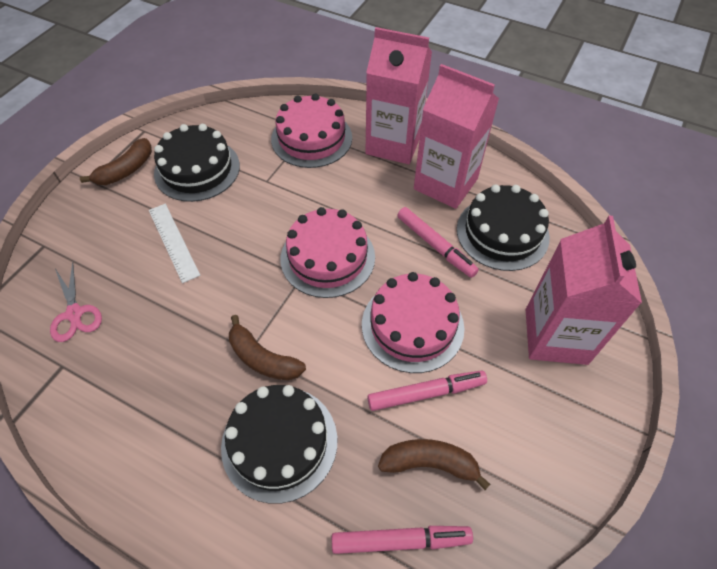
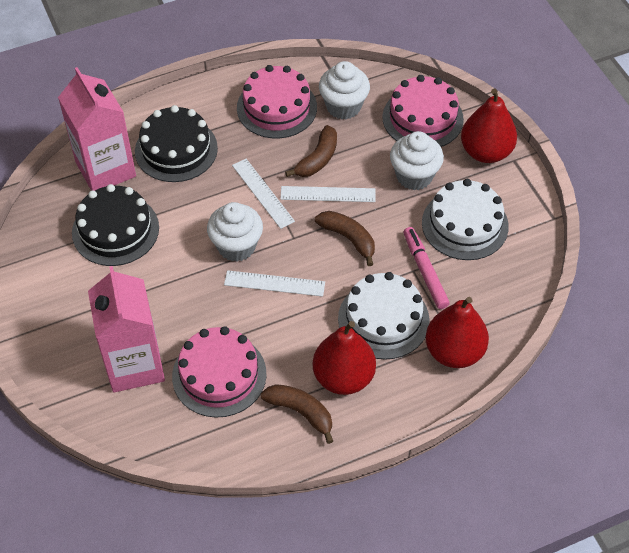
black cake: [154,124,240,202] [221,385,337,504] [457,184,550,271] = 3 -> [72,184,159,266] [135,105,218,182] = 2
pink carton: [366,27,432,164] [414,64,499,209] [525,216,642,365] = 3 -> [58,67,136,191] [88,266,165,392] = 2
pink marker: [332,526,473,554] [367,370,487,411] [397,207,479,278] = 3 -> [404,227,450,309] = 1
pink scissors: [50,262,102,342] = 1 -> none = 0
red pear: none = 0 -> [313,321,376,395] [426,297,489,368] [461,88,517,163] = 3
white cake: none = 0 -> [338,272,430,360] [422,179,509,260] = 2
white cupcake: none = 0 -> [207,202,263,262] [319,61,370,119] [390,131,444,190] = 3
white ruler: [149,204,200,283] = 1 -> [224,270,325,297] [232,159,295,229] [280,186,376,202] = 3

